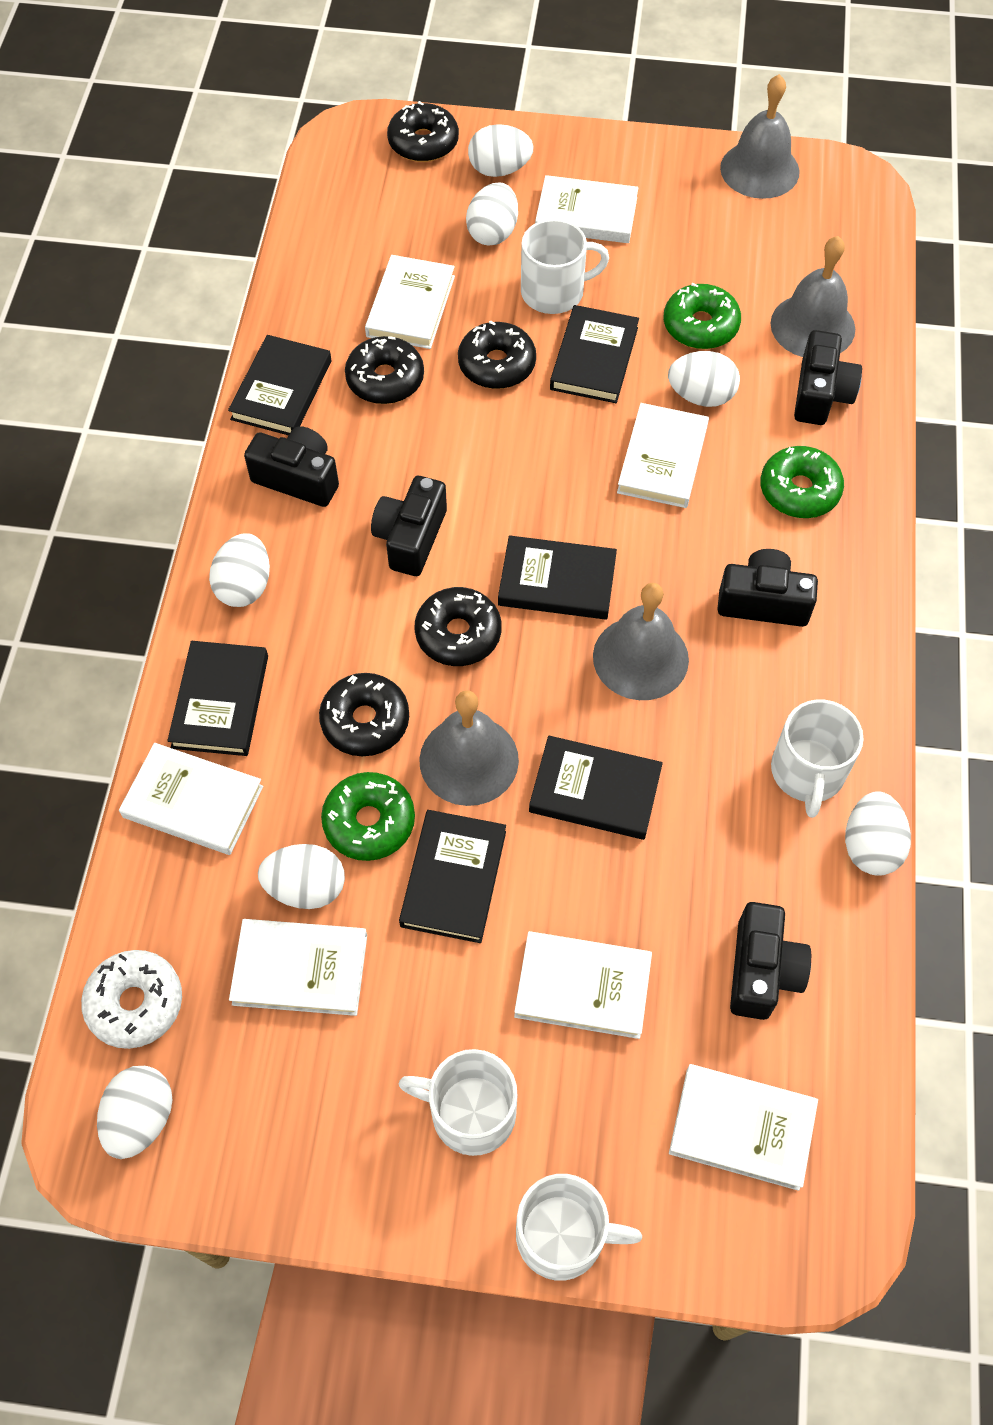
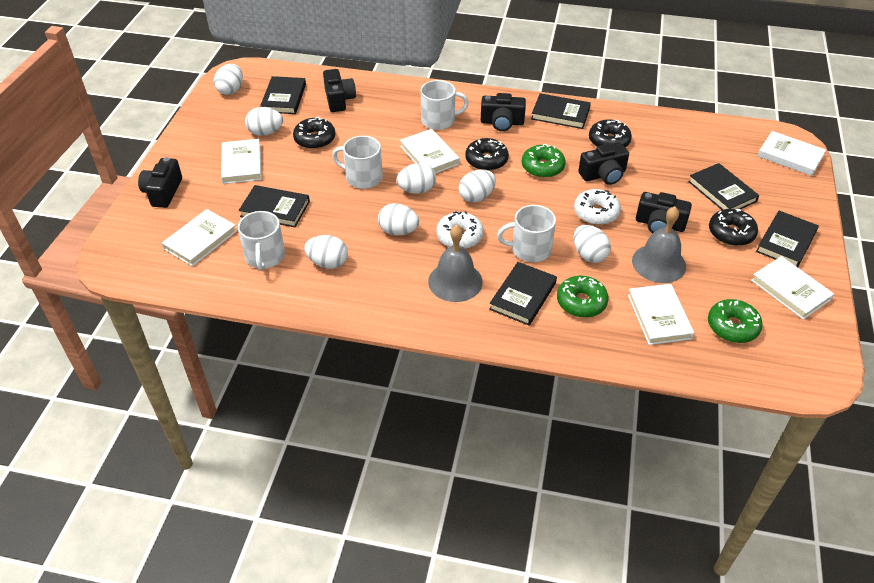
black donut: [319,673,409,756] [345,336,424,404] [387,101,459,162] [415,587,501,666] [458,320,536,389] = 5 -> [293,117,336,149] [465,138,509,171] [589,119,632,147] [709,209,758,246] = 4
grey bell: [419,690,519,806] [593,583,689,700] [720,74,800,199] [771,236,855,357] = 4 -> [428,225,483,302] [632,206,686,283] = 2
white book: [119,743,263,855] [229,919,367,1016] [365,255,455,349] [514,931,652,1039] [535,175,638,243] [617,403,709,508] [669,1064,818,1191] = 7 -> [162,209,237,267] [221,139,262,184] [400,129,460,173] [628,284,695,345] [751,256,834,320] [758,131,826,176] = 6
white donut: [81,950,182,1049] = 1 -> [436,211,484,249] [574,189,621,225] = 2

